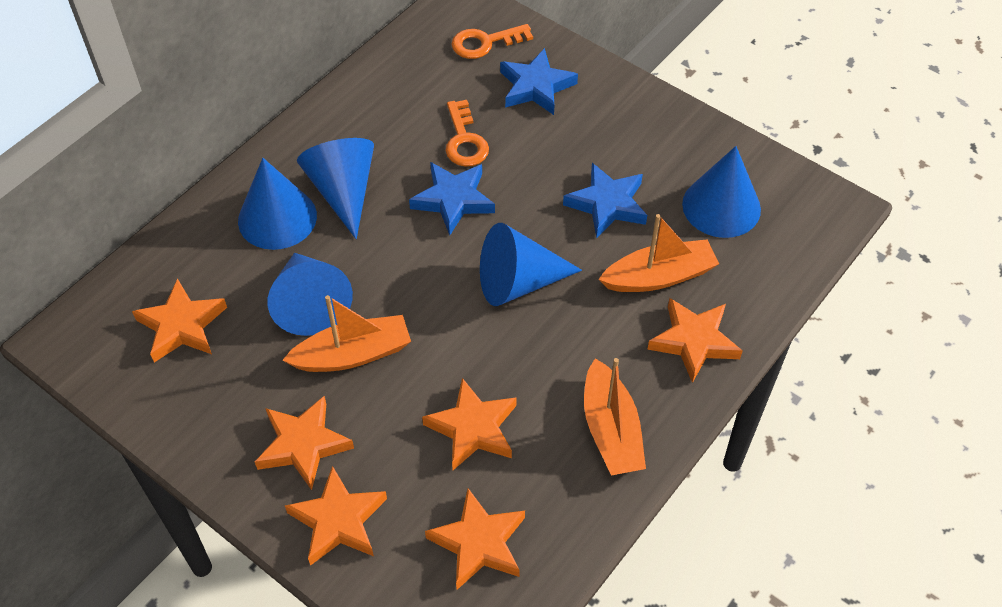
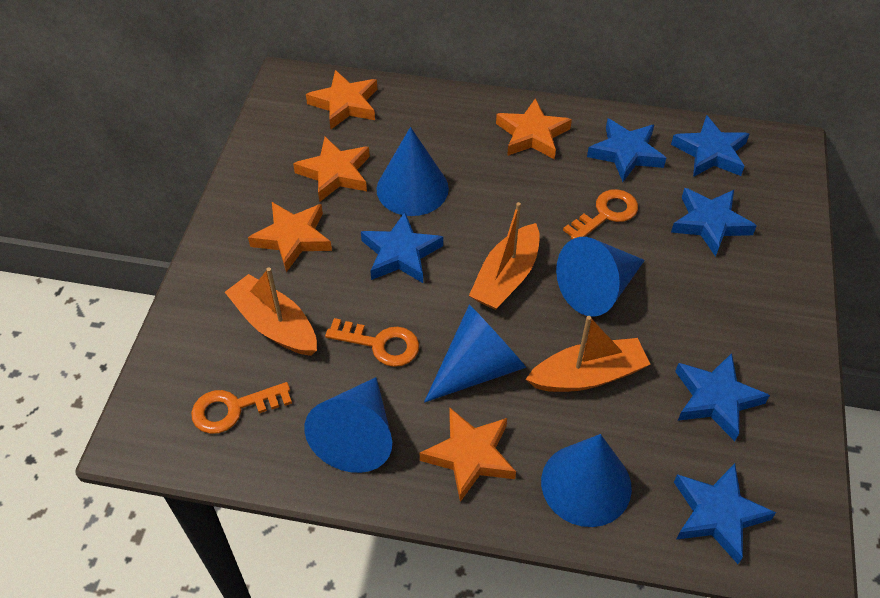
blue star: [409,162,495,235] [500,48,578,115] [563,163,647,239] = 3 -> [361,212,443,283] [587,119,666,182] [671,115,749,177] [671,188,757,257] [674,464,776,564] [675,353,770,441] = 6
orange key: [446,100,489,167] [451,24,533,59] = 2 -> [191,382,292,434] [325,318,419,367] [563,189,638,239] = 3
orange star: [132,278,227,363] [255,396,354,490] [285,466,387,566] [422,378,517,470] [425,488,525,590] [647,298,743,383] = 6 -> [248,202,332,272] [293,137,370,202] [306,70,378,129] [420,408,516,502] [496,98,572,159] = 5

